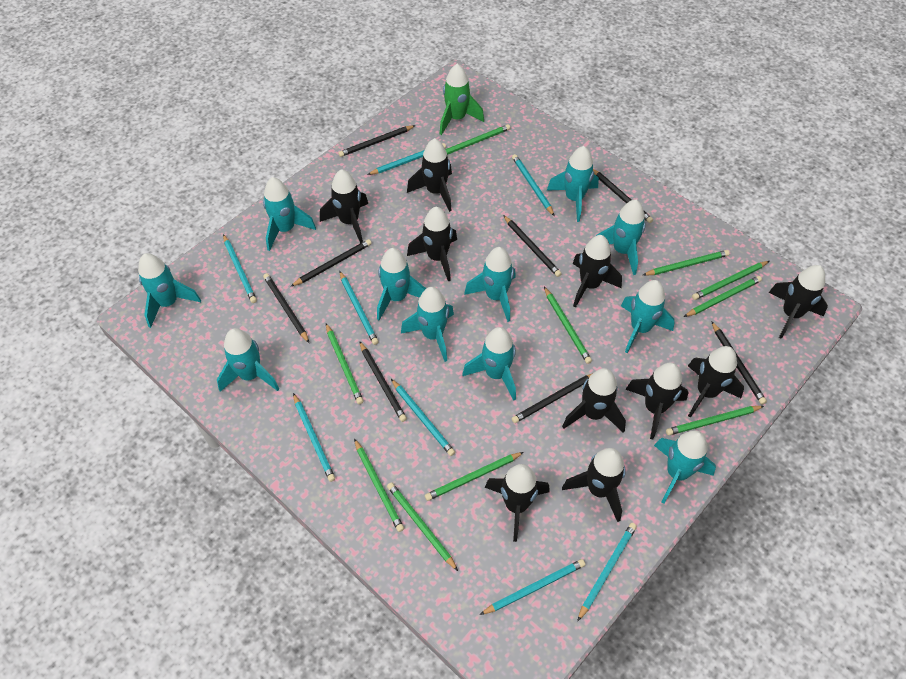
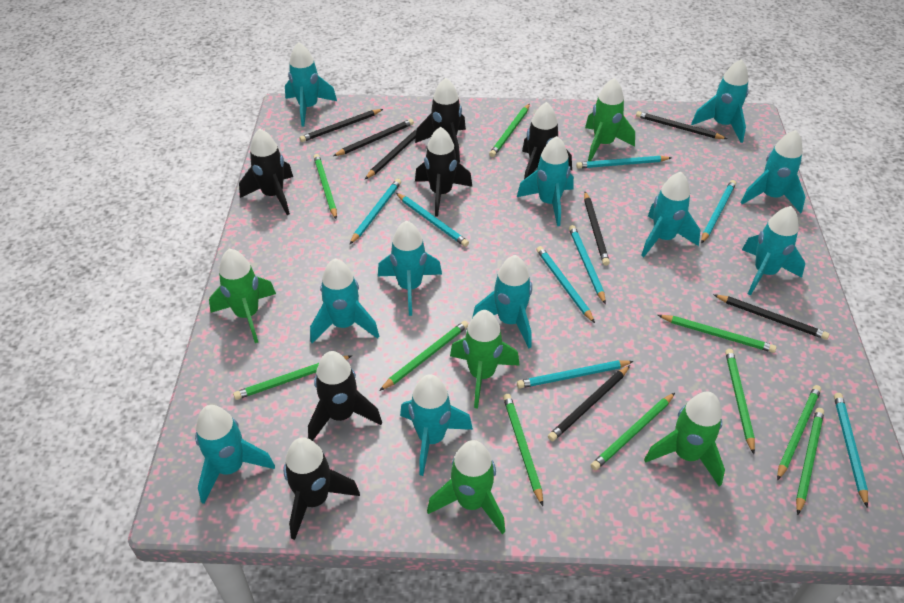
black pencil: [263,273,309,343] [290,239,372,287] [338,125,416,157] [359,341,407,422] [503,215,562,277] [512,373,593,423] [593,169,653,223] [711,321,767,404] = 8 -> [299,109,383,142] [333,119,414,156] [365,128,417,179] [548,365,630,441] [584,192,610,266] [636,111,727,139] [713,294,829,340] = 7
black rocket: [320,169,368,243] [407,138,452,212] [407,207,457,281] [485,464,550,542] [562,368,626,433] [562,448,626,522] [573,235,622,308] [625,363,689,439] [688,346,744,418] [768,265,828,339] = 10 -> [239,129,293,215] [283,437,360,540] [308,351,382,441] [415,78,466,163] [415,127,472,217] [522,102,572,179] = 6
green rocket: [440,64,484,135] = 1 -> [209,248,276,343] [427,440,505,535] [450,310,520,409] [585,78,635,161] [644,392,725,487] = 5

